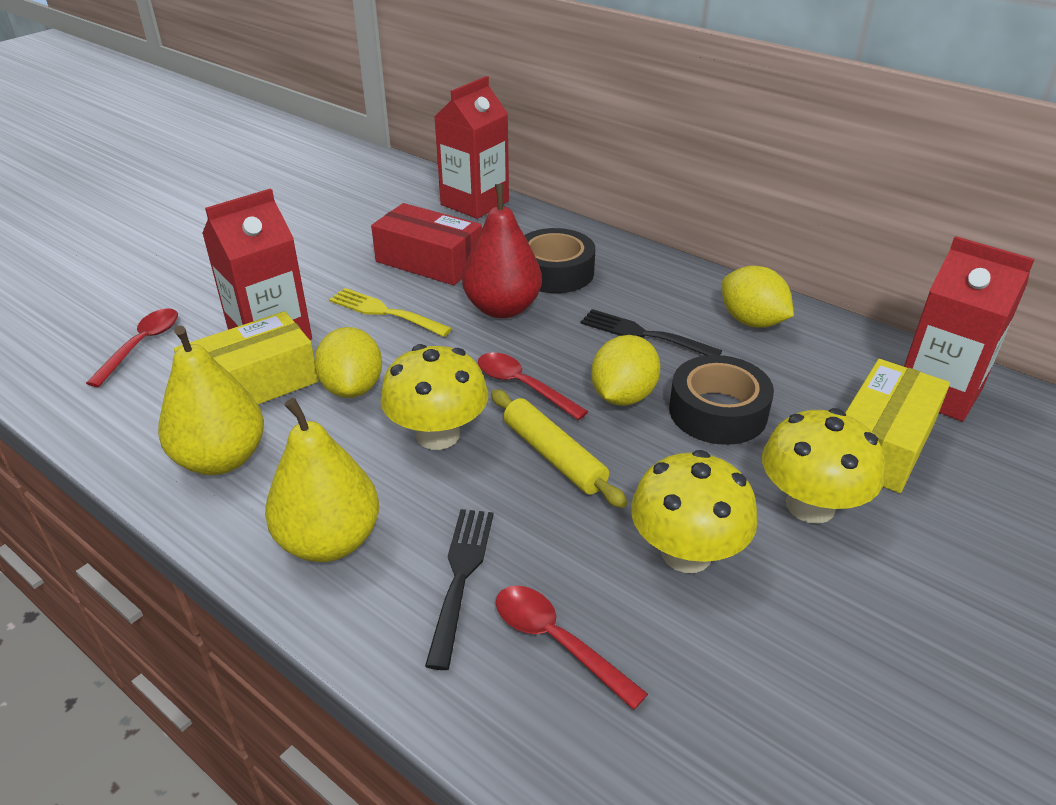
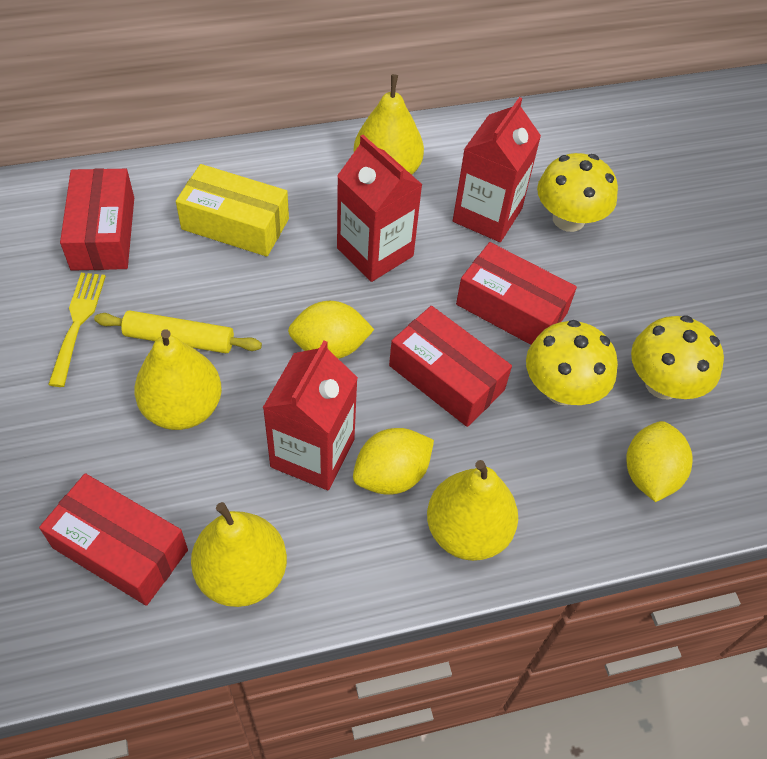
black fork: [425,509,494,670] [580,309,722,356] = 2 -> none = 0
black tape: [524,228,595,293] [669,355,774,445] = 2 -> none = 0
red box: [371,203,482,285] = 1 -> [39,473,188,606] [60,168,134,271] [389,306,512,427] [456,242,577,345] = 4
red pear: [462,184,542,318] = 1 -> none = 0
red spoon: [86,308,178,387] [478,353,588,420] [496,586,648,710] = 3 -> none = 0
yellow box: [174,311,319,404] [845,359,950,493] = 2 -> [176,164,289,257] = 1
yellow pear: [158,326,264,475] [265,398,379,562] = 2 -> [134,329,222,430] [191,502,287,607] [354,74,424,175] [427,460,518,561] = 4

